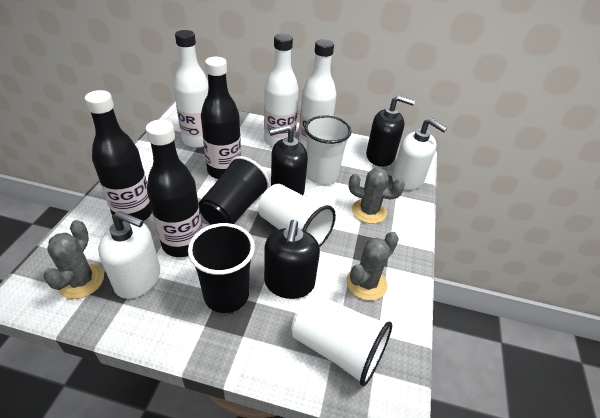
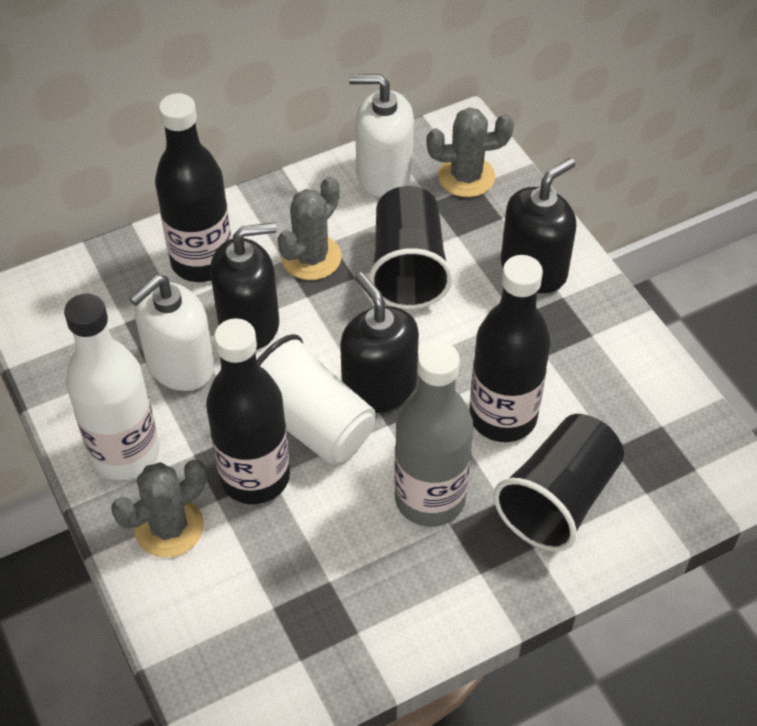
grey bottle: none = 0 -> [394,341,473,527] = 1
white bottle: [174,30,208,148] [264,34,299,147] [298,39,336,151] = 3 -> [64,293,159,480] = 1
white cup: [258,184,336,247] [292,293,392,386] [304,115,352,185] = 3 -> [257,334,376,464] = 1

